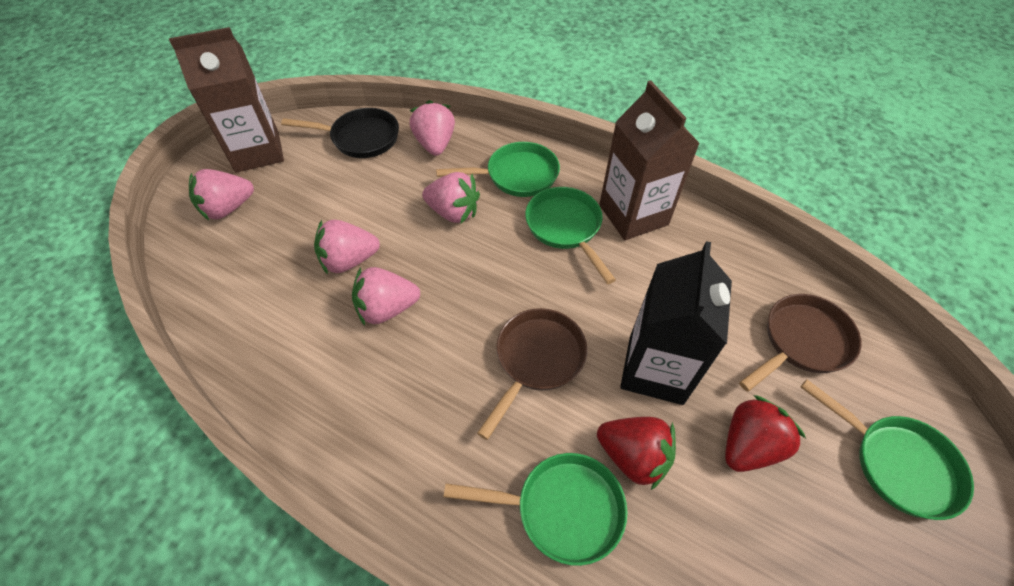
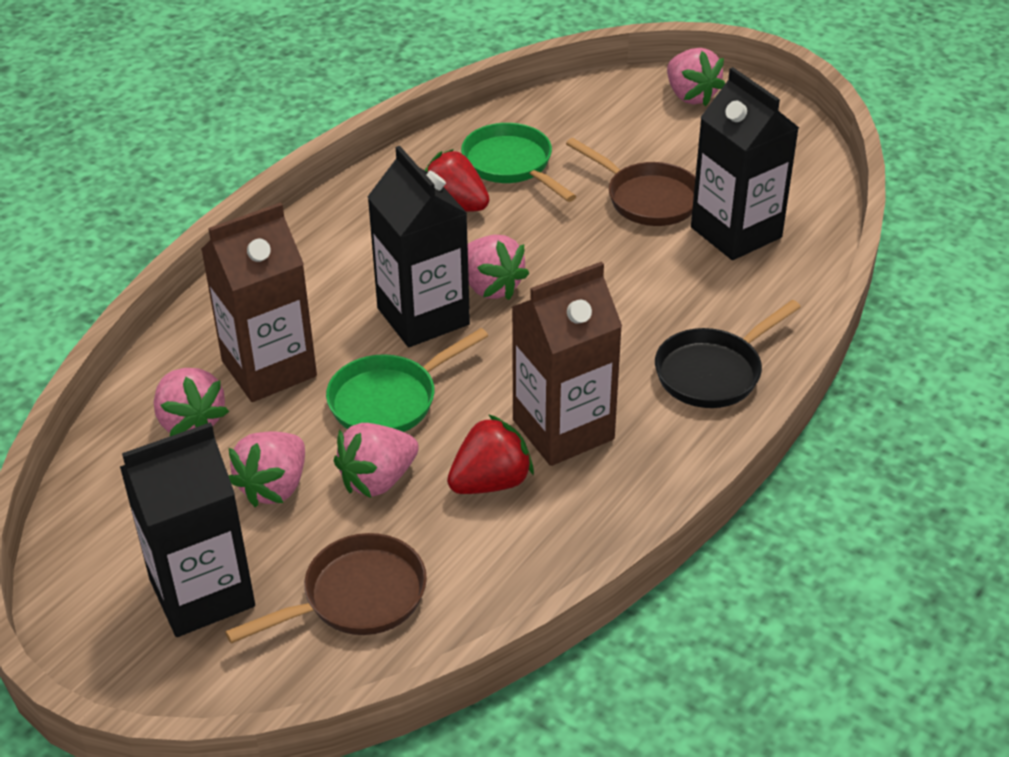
black carton: [620,241,732,405] = 1 -> [120,422,255,637] [368,146,470,347] [691,67,799,260] = 3
green pan: [436,142,560,197] [444,453,628,566] [525,187,616,284] [800,379,974,520] = 4 -> [326,328,488,432] [461,123,576,202] = 2

